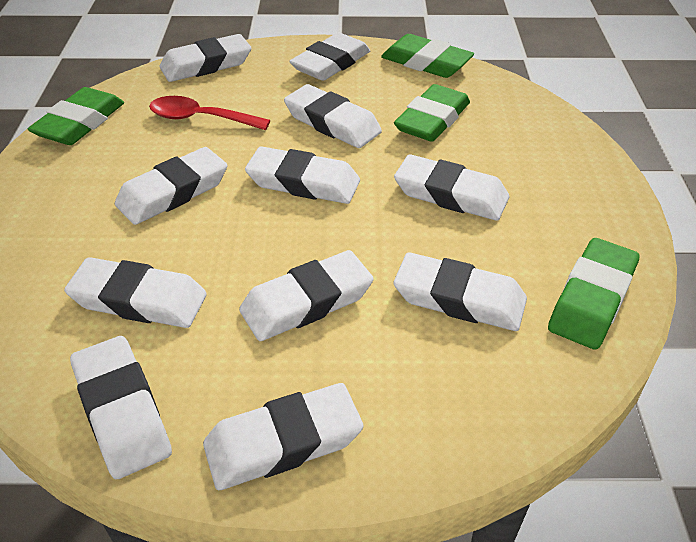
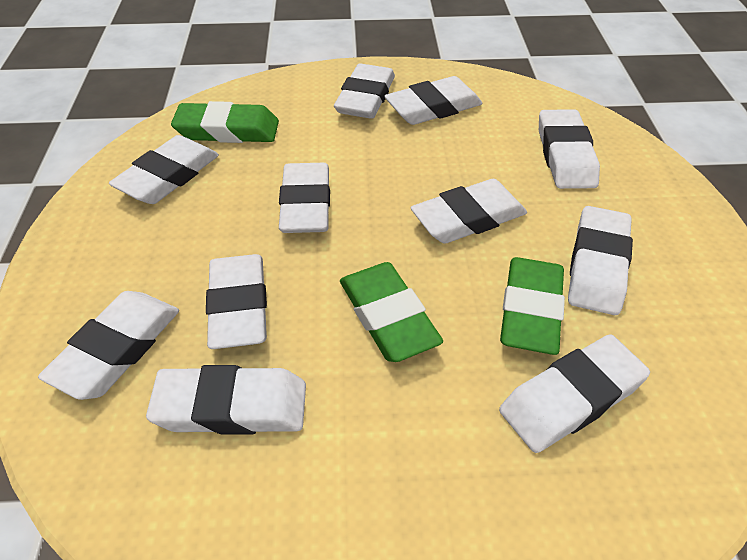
green eraser: [28,87,124,145] [381,34,474,78] [394,84,470,142] [548,238,640,350] = 4 -> [171,101,279,143] [340,262,443,362] [500,257,565,355] = 3
red spoon: [149,96,271,130] = 1 -> none = 0

